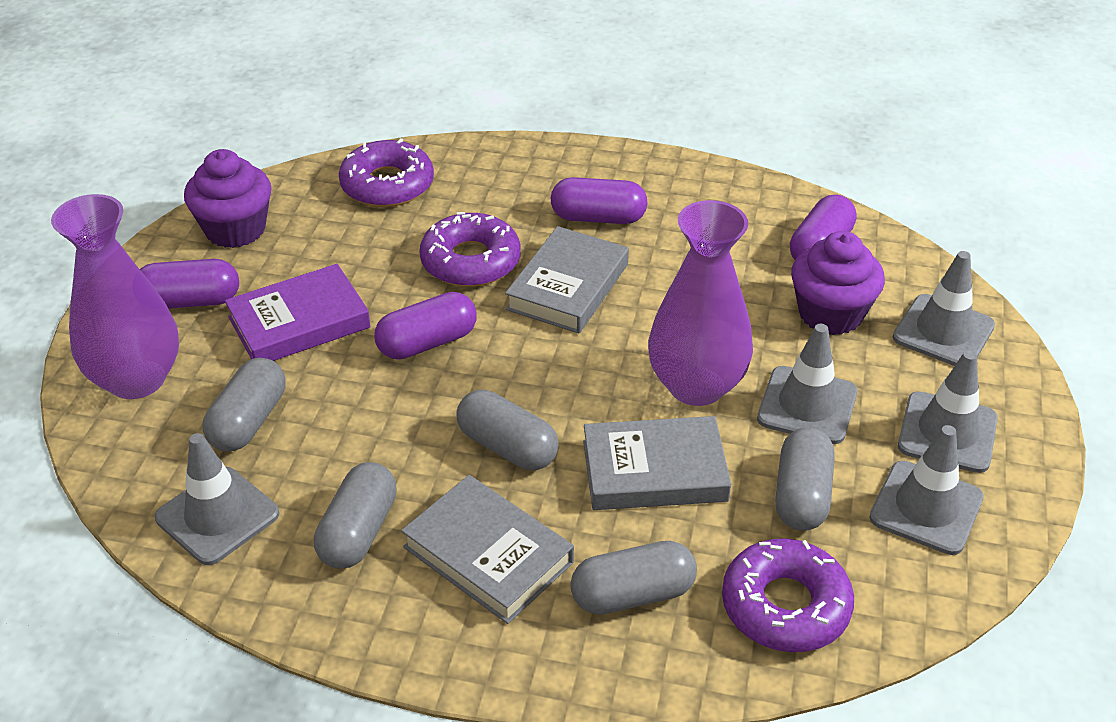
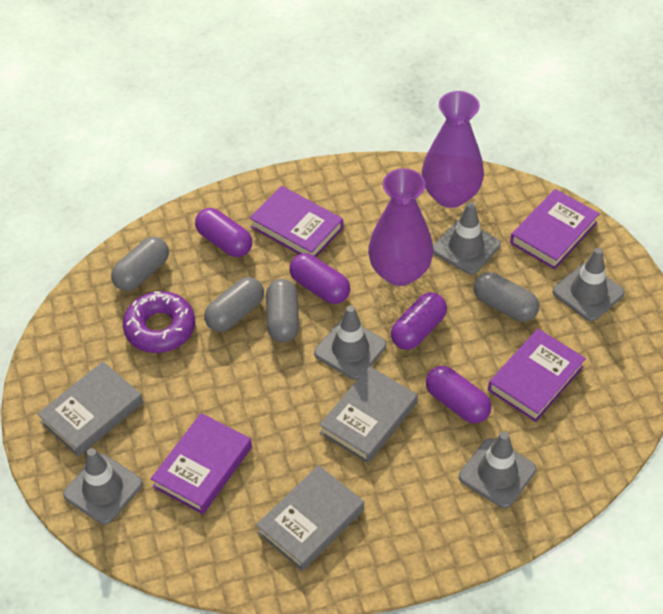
grey capsule: [203,358,285,451] [314,462,397,569] [456,390,559,470] [570,541,697,615] [775,427,835,531] = 5 -> [111,236,169,291] [204,277,264,332] [266,279,299,342] [473,272,539,322] = 4
purple book: [225,264,371,361] = 1 -> [151,413,252,514] [250,186,343,257] [488,329,586,422] [510,189,600,269] = 4
purple cupcake: [184,149,271,248] [791,231,885,335] = 2 -> none = 0
purple donut: [339,138,434,207] [419,212,521,287] [722,538,854,652] = 3 -> [123,291,195,353] = 1

